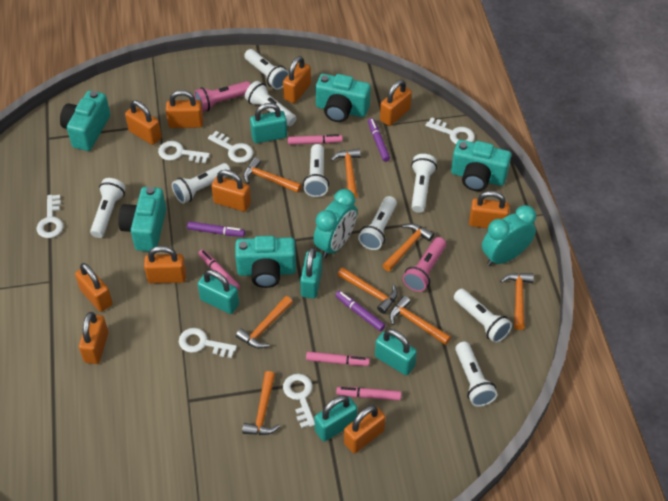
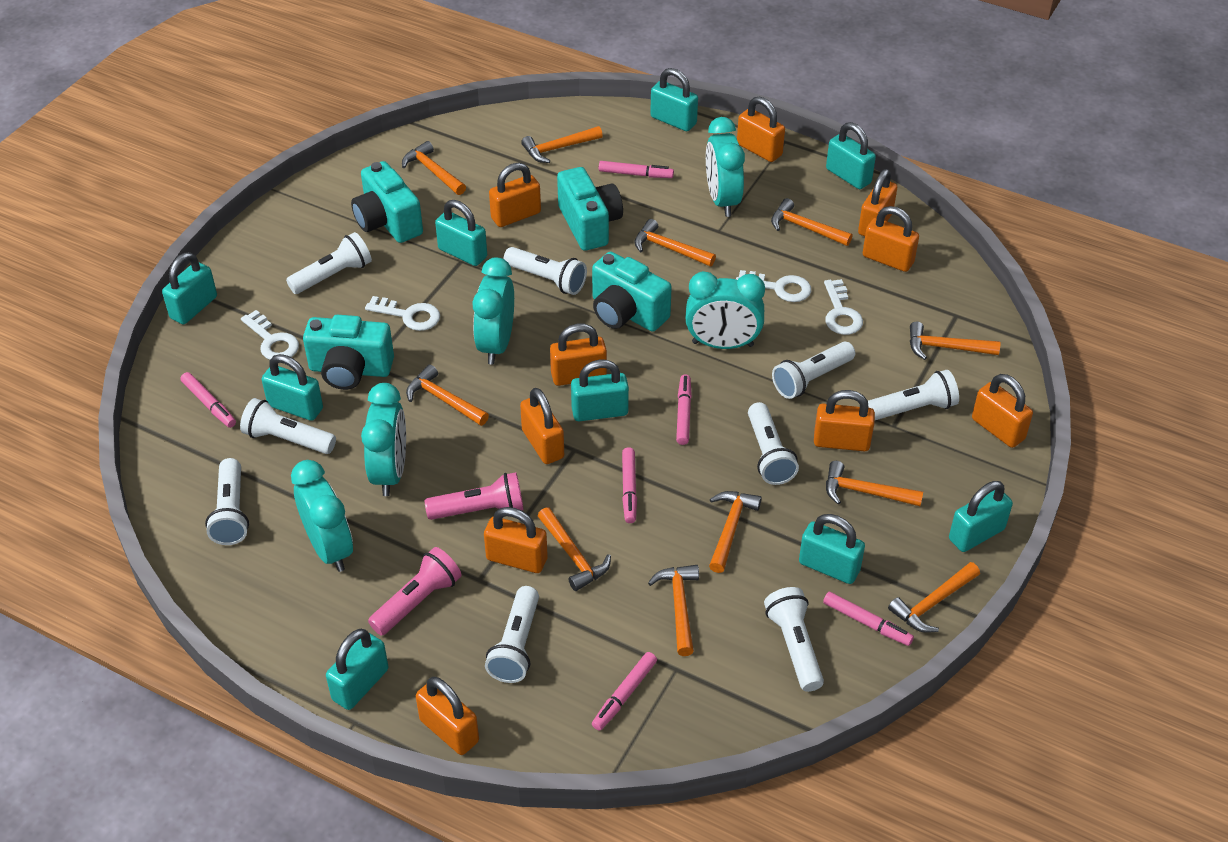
orange hammer: [236,296,293,349] [242,371,280,435] [243,157,302,193] [331,149,361,198] [338,267,398,314] [383,223,434,271] [389,296,451,345] [500,273,534,330] = 8 -> [402,141,466,195] [406,365,489,426] [521,126,603,163] [538,507,611,591] [634,219,716,266] [648,565,699,656] [709,491,762,573] [771,198,852,246] [826,461,923,506] [888,562,980,633] [910,322,1000,360] = 11
pink marker: [198,249,240,290] [288,134,343,145] [306,352,370,366] [336,387,401,400] = 4 -> [181,372,236,428] [592,652,657,731] [599,161,674,178] [622,447,637,523] [676,374,692,445] [823,592,914,646] = 6
purple marker: [187,221,245,237] [335,291,385,331] [368,118,390,162] = 3 -> none = 0
turquoise camera: [60,90,110,151] [118,187,166,251] [235,236,296,288] [316,74,371,122] [451,140,511,191] = 5 -> [303,314,394,390] [351,161,423,243] [557,167,623,251] [592,252,672,332] = 4
turquoise clock: [313,189,357,258] [482,205,536,266] = 2 -> [291,460,353,572] [361,383,406,496] [472,258,514,365] [685,271,765,349] [706,117,745,217] = 5
turquoise padlock: [198,270,239,314] [250,103,287,143] [300,247,322,298] [314,395,357,442] [375,329,417,375] = 5 -> [162,252,217,324] [261,354,323,421] [326,629,389,710] [435,200,487,266] [571,360,629,421] [650,68,698,131] [799,514,865,584] [826,122,876,189] [949,481,1013,552] = 9
white key: [37,195,63,238] [158,141,210,163] [179,328,237,358] [208,131,253,163] [283,374,315,428] [425,117,475,144] = 6 -> [241,310,299,360] [365,296,440,331] [736,270,811,302] [824,279,863,335] = 4

